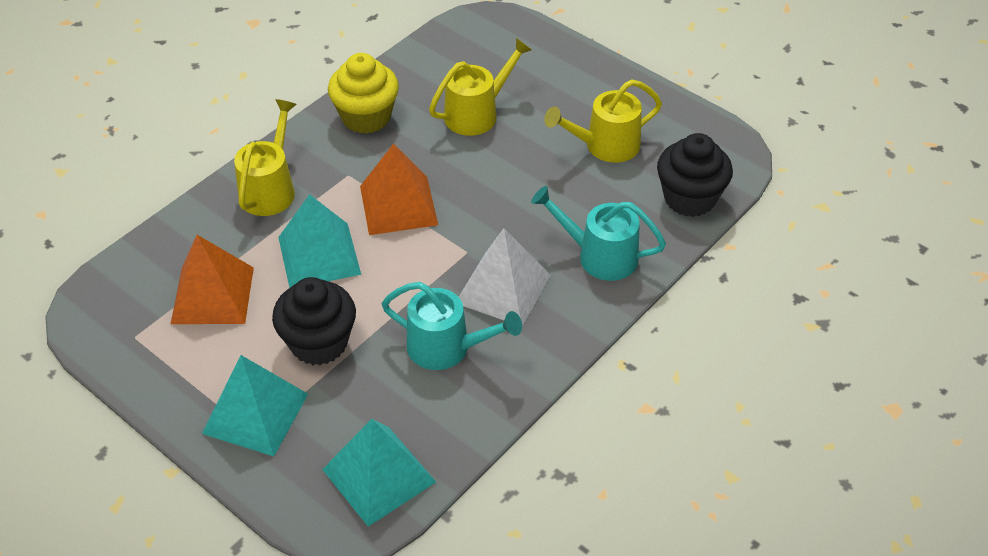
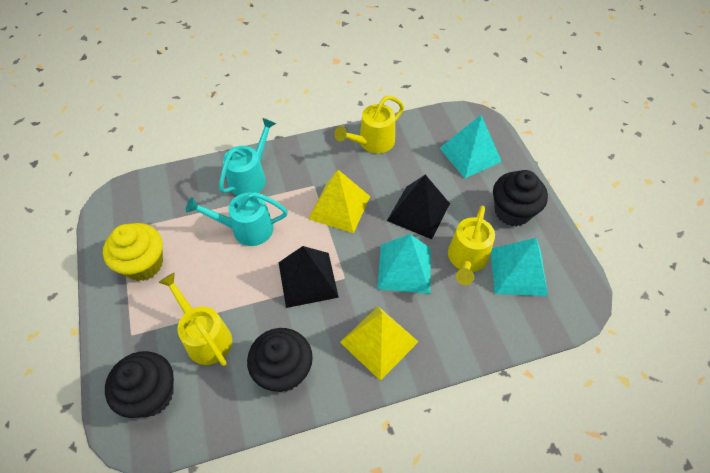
black cupcake: [272,277,356,365] [657,133,733,217] = 2 -> [105,351,174,418] [247,328,313,392] [493,170,548,226] = 3
black pyramid: none = 0 -> [278,246,339,308] [387,175,450,239] = 2
orange pyramid: [171,235,254,324] [360,144,438,235] = 2 -> none = 0
white pyramid: [459,228,551,326] = 1 -> none = 0
yellow pyramid: none = 0 -> [308,170,370,233] [340,306,418,381] = 2

